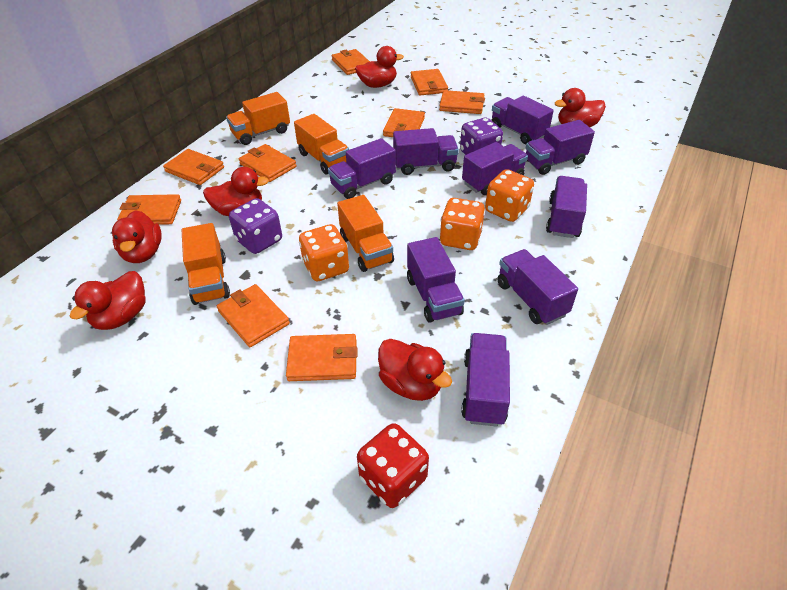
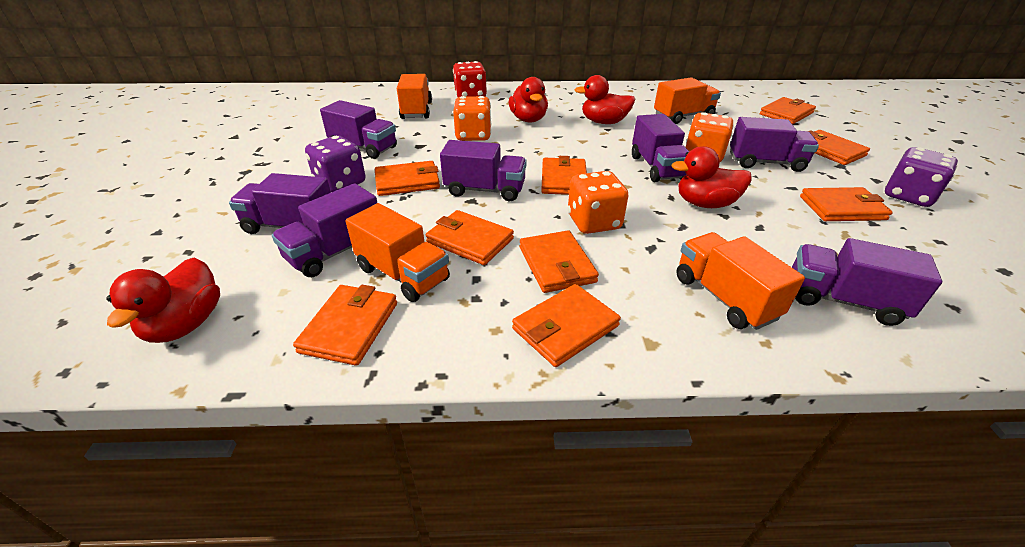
purple truck: [328,138,396,199] [393,128,459,175] [407,237,465,323] [461,333,510,427] [462,142,528,196] [491,96,554,144] [497,249,578,325] [526,120,595,175] [546,176,587,238] = 9 -> [229,173,331,234] [272,183,377,277] [320,100,397,159] [440,140,527,201] [632,114,690,182] [730,117,819,172] [792,238,942,326] = 7
red duck: [70,271,145,330] [112,210,162,263] [203,167,269,216] [355,46,404,88] [378,339,452,401] [555,88,606,127] = 6 -> [107,257,220,343] [509,77,548,122] [574,75,635,124] [672,146,752,208] = 4

